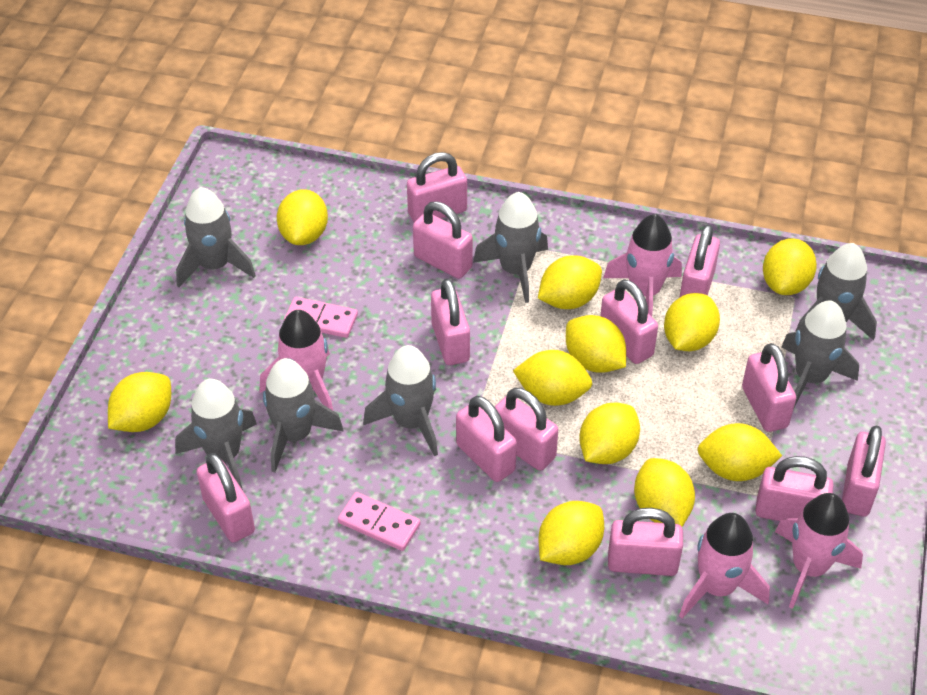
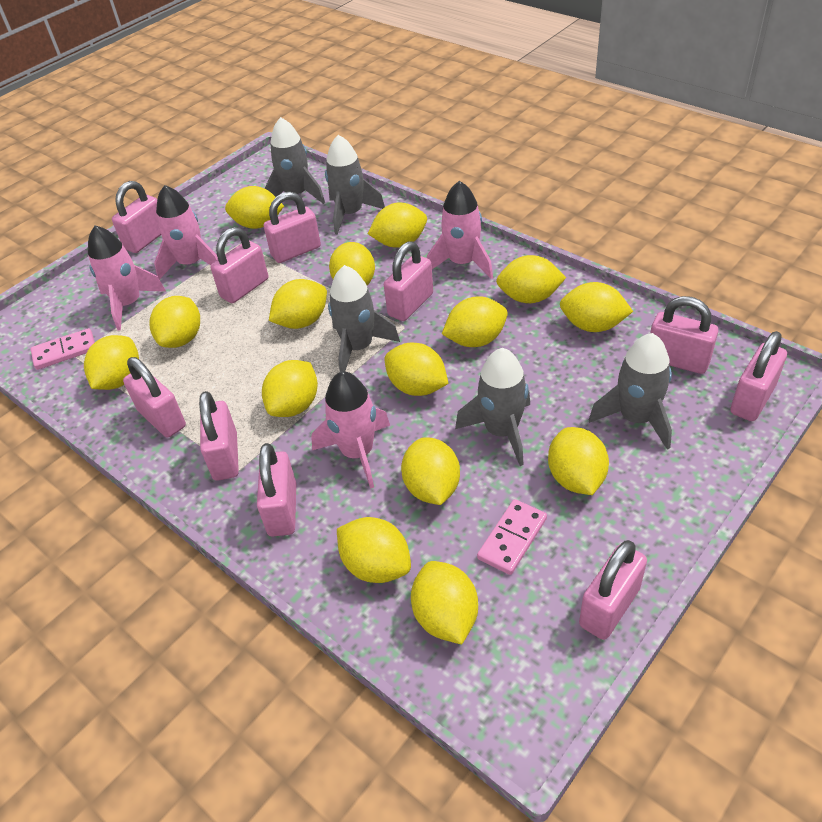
grey rocket: [175,379,257,490] [176,187,256,287] [263,358,344,472] [363,345,438,456] [473,192,548,303] [781,300,859,410] [795,243,877,340] = 7 -> [264,117,325,204] [325,135,385,235] [328,265,400,372] [455,348,530,466] [589,333,672,450] = 5
pink padlock: [196,453,255,542] [407,152,467,222] [413,201,473,279] [431,278,470,365] [456,396,517,482] [495,388,558,471] [600,279,658,364] [608,508,683,576] [679,225,720,298] [742,343,796,432] [755,456,834,521] [842,426,886,517] = 12 -> [112,181,161,253] [123,357,186,437] [199,391,239,481] [210,227,268,303] [257,443,296,537] [263,192,321,263] [384,241,433,321] [579,540,647,640] [650,296,718,374] [730,331,787,421] = 10
yellow lemon: [108,372,171,432] [277,189,328,245] [513,350,592,406] [538,255,602,309] [539,501,604,565] [566,315,626,373] [579,403,640,464] [634,458,695,527] [664,293,720,351] [697,423,782,481] [763,238,817,295] = 11 -> [84,335,139,390] [149,296,200,348] [225,186,284,229] [262,360,318,417] [269,279,327,329] [329,242,375,285] [337,517,411,583] [368,202,427,248] [385,343,448,396] [401,437,460,505] [411,561,478,644] [442,296,508,347] [496,255,566,303] [548,427,609,495] [560,282,633,332] = 15

